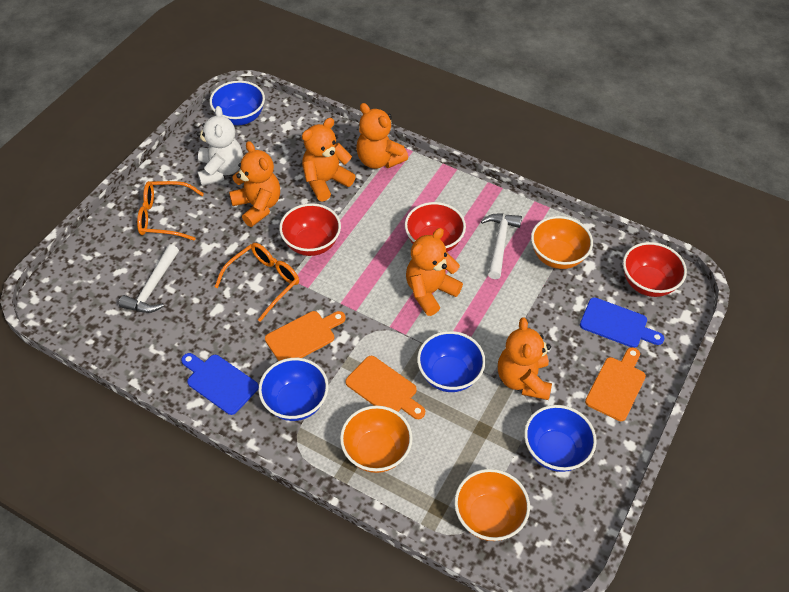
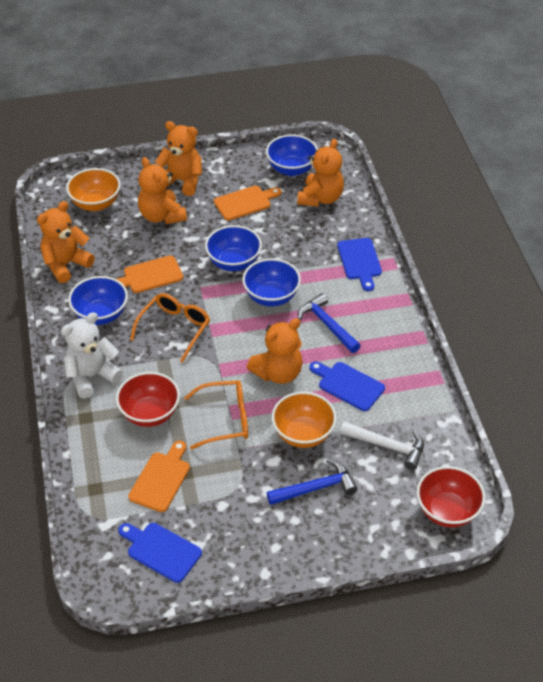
blue cutting board: [181,353,259,415] [580,297,664,348] = 2 -> [118,523,202,583] [309,361,385,411] [337,238,382,291] = 3
blue hammer: none = 0 -> [267,459,358,505] [298,293,361,353] = 2
orange bowl: [340,405,413,473] [454,469,530,541] [531,216,593,269] = 3 -> [66,168,121,211] [272,392,336,448] = 2
red bowl: [279,203,341,256] [405,202,466,252] [623,242,687,297] = 3 -> [116,372,180,427] [417,466,485,528] = 2
white hammer: [119,244,179,313] [481,214,522,279] = 2 -> [340,421,424,470] = 1

